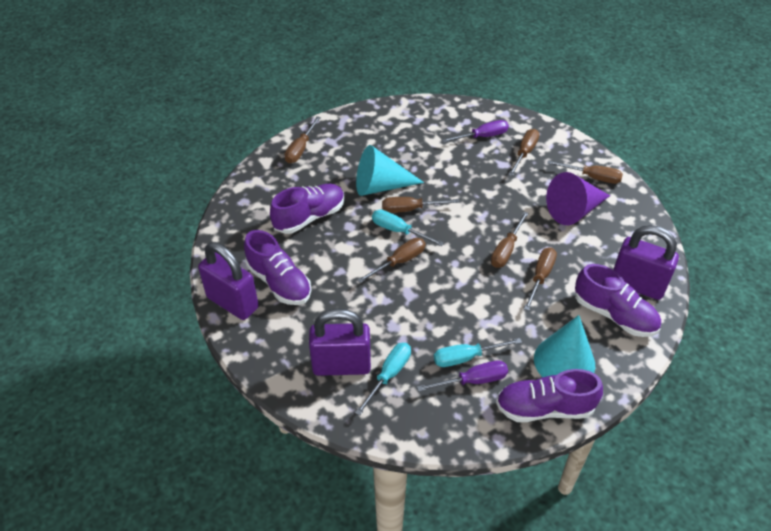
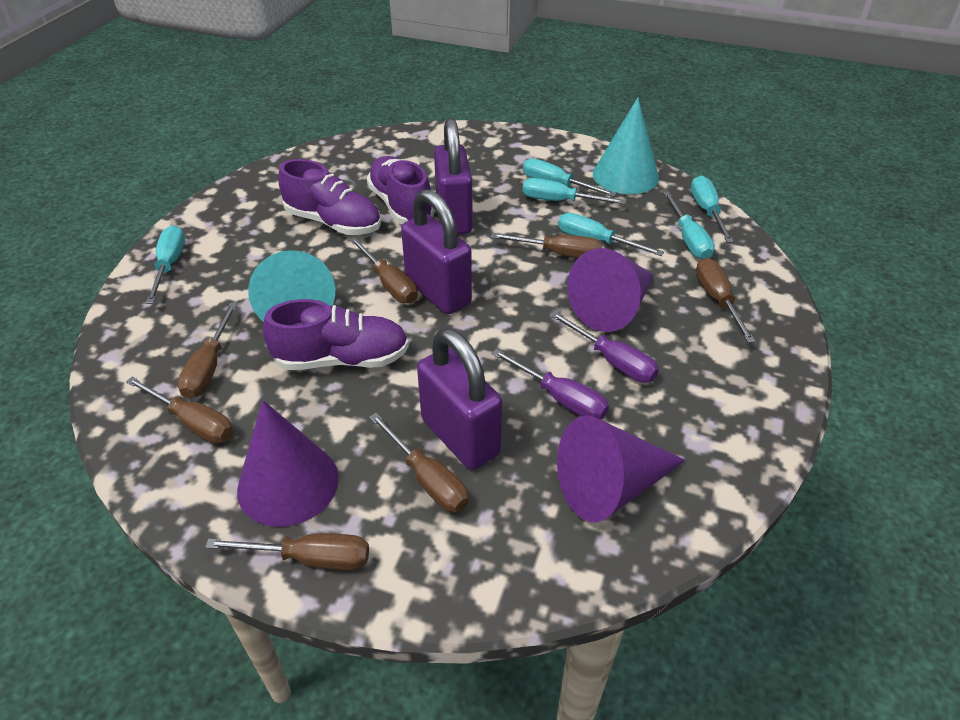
purple cone: [546,172,610,225] = 1 -> [237,400,339,527] [557,415,686,522] [567,248,654,332] = 3
purple shoe: [244,230,312,305] [270,184,345,234] [496,369,603,422] [575,264,661,337] = 4 -> [263,299,409,370] [278,159,381,235] [367,156,435,224] = 3
turquoise screwdriver: [355,343,411,416] [372,210,444,246] [434,338,522,367] = 3 -> [146,226,185,304] [523,158,617,197] [523,178,626,204] [558,213,664,256] [663,191,715,259] [691,175,734,243] = 6

